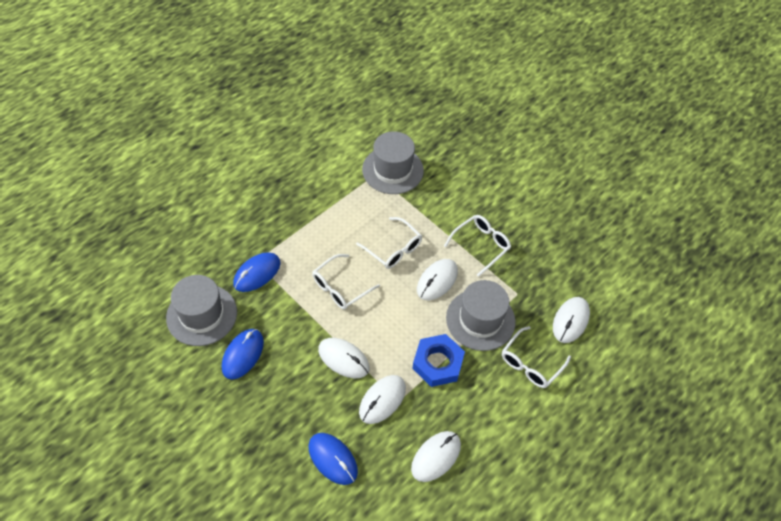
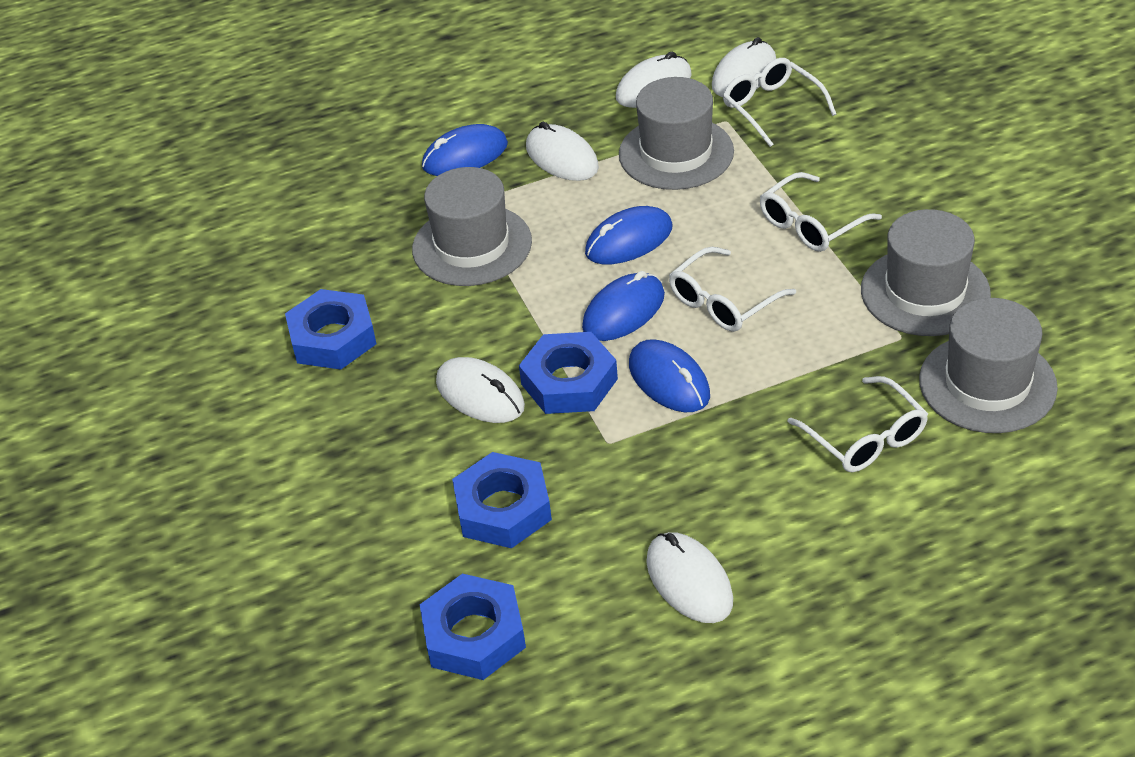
blue mouse: [222,329,264,380] [233,252,281,292] [308,433,358,485] = 3 -> [422,124,508,176] [582,271,665,341] [585,206,672,264] [629,339,710,412] = 4
blue nut: [412,334,465,387] = 1 -> [285,289,377,370] [420,574,526,680] [452,452,552,548] [519,332,618,414] = 4
grey hat: [166,275,237,346] [362,131,424,194] [446,280,516,351] = 3 -> [412,167,532,286] [619,77,734,190] [861,209,991,336] [919,298,1058,433] = 4

